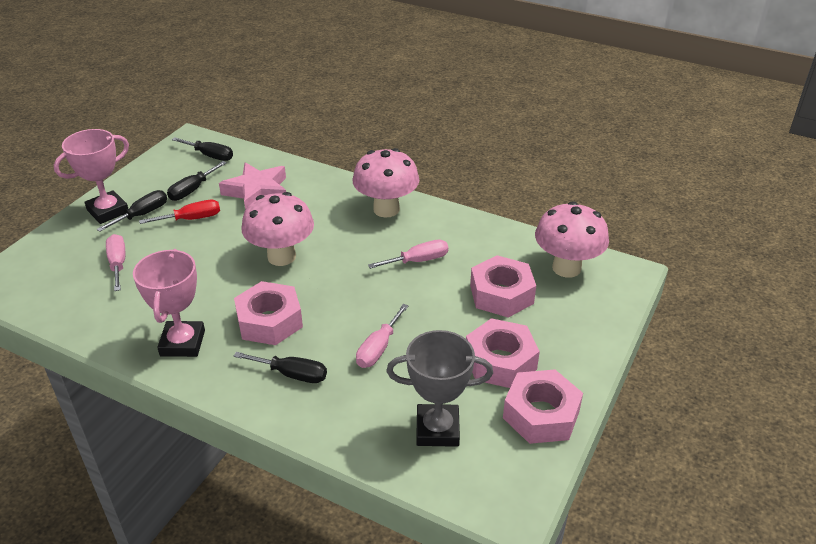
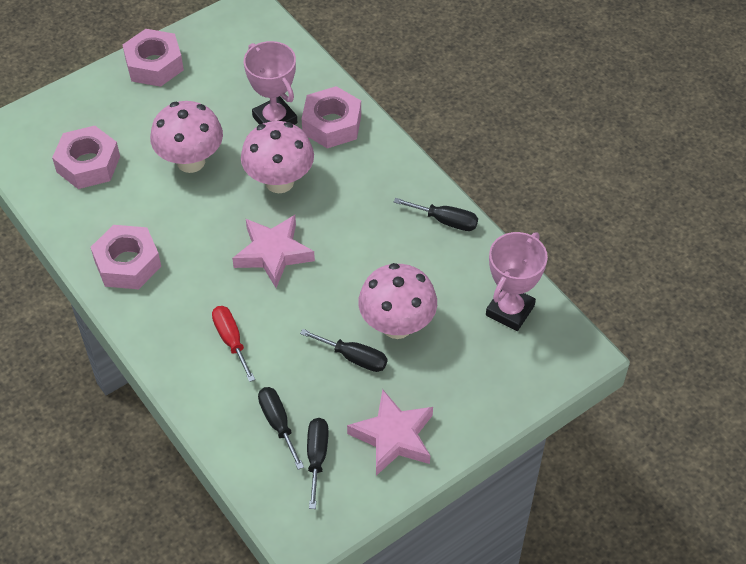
grey trophy: [386,330,493,447] = 1 -> none = 0
pink screwdriver: [106,234,125,291] [356,304,408,368] [368,240,448,269] = 3 -> none = 0
pink star: [219,162,286,210] = 1 -> [232,215,315,288] [347,389,433,476] = 2

